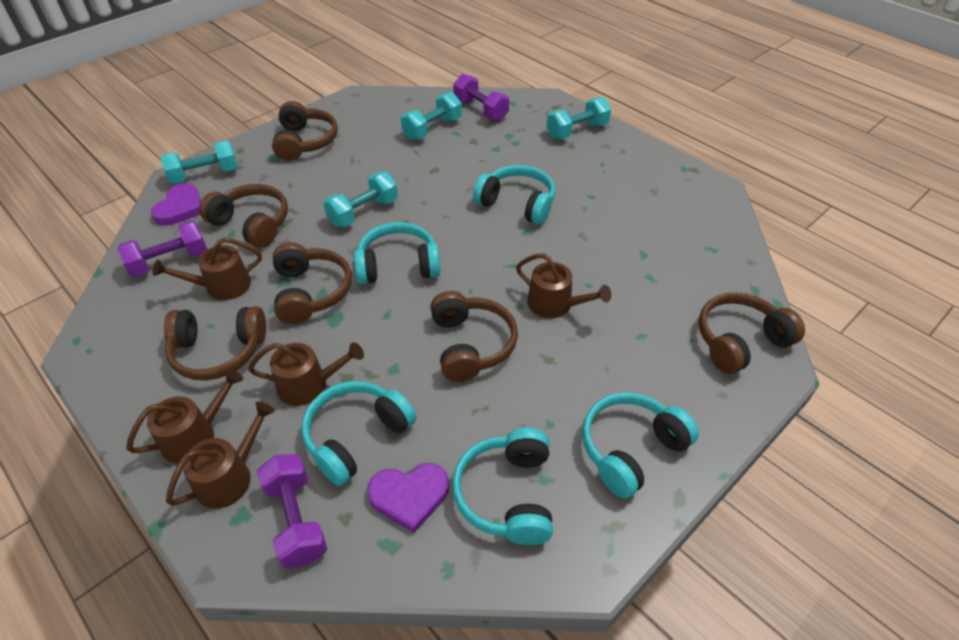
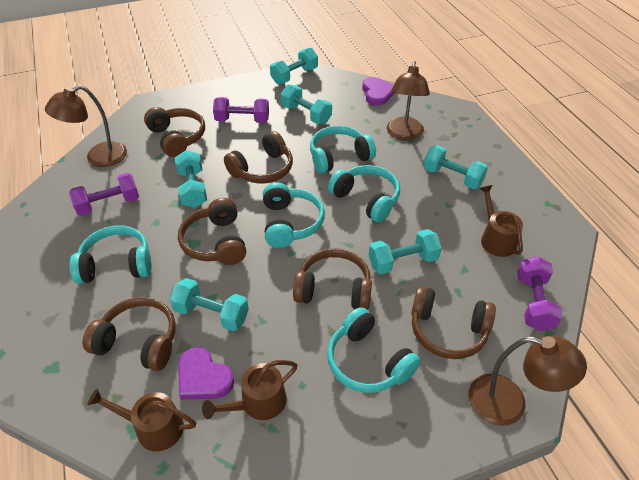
brown lamp: none = 0 -> [45,85,127,167] [387,61,430,141] [468,336,587,426] = 3
brown watering can: [126,369,243,463] [153,238,262,300] [166,402,275,509] [248,342,364,406] [516,253,611,318] = 5 -> [87,388,196,451] [202,360,298,420] [480,185,523,257] = 3
turquoise dumbbell: [160,141,238,184] [323,172,398,227] [401,92,462,140] [546,97,611,139] = 4 -> [170,278,249,331] [175,150,207,208] [270,47,318,84] [281,84,332,124] [369,229,442,274] [423,145,488,189] = 6

